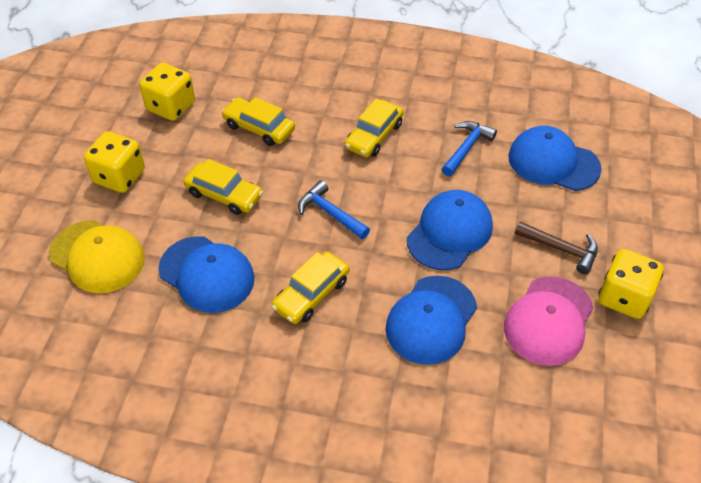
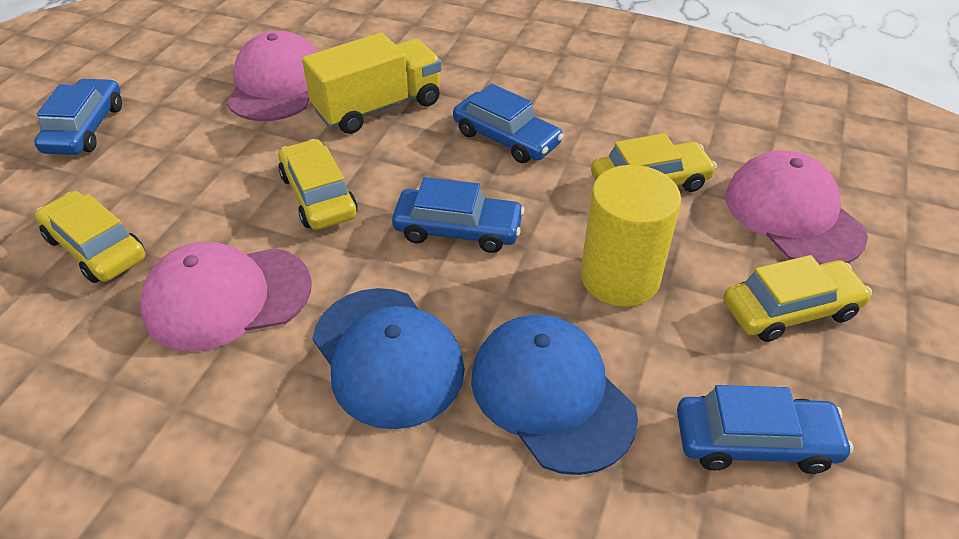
blue cap: [158,236,255,313] [386,276,477,365] [407,190,493,270] [508,126,602,191] = 4 -> [313,288,465,429] [471,314,638,475] = 2
blue car: none = 0 -> [34,78,122,155] [392,177,525,253] [453,84,564,163] [677,385,853,474] = 4
blue hammer: [298,180,370,239] [442,121,497,177] = 2 -> none = 0
brown hammer: [515,221,598,274] = 1 -> none = 0
pink cap: [504,276,594,366] = 1 -> [140,242,311,351] [227,30,318,121] [726,150,868,264] = 3
yellow cap: [49,220,145,293] = 1 -> none = 0
yellow cylinder: none = 0 -> [581,165,681,307] = 1
yellow dice: [84,131,145,193] [140,63,195,121] [598,249,663,319] = 3 -> none = 0
yellow truck: none = 0 -> [302,33,442,134] = 1

